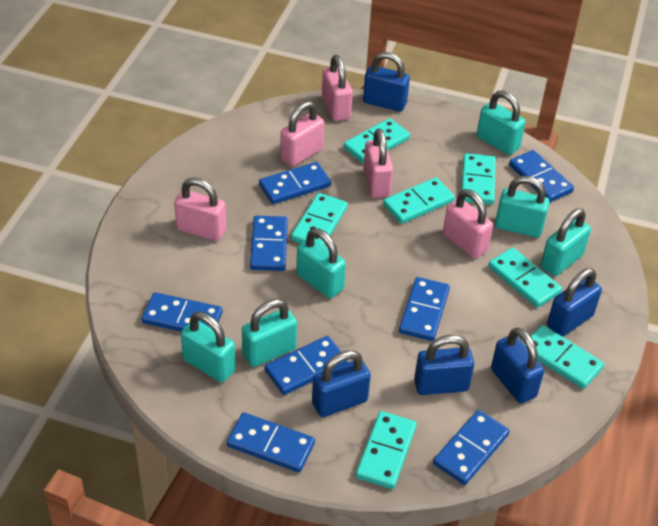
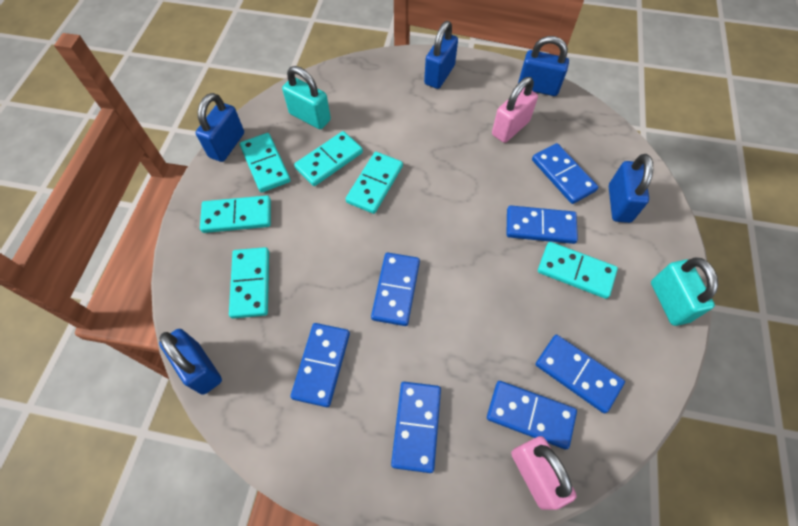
blue domino: [142,292,223,332] [227,412,315,472] [250,216,288,271] [259,162,331,204] [265,336,348,395] [399,277,450,341] [433,410,510,485] [509,150,574,202] = 8 -> [291,323,350,407] [371,253,420,326] [391,382,441,473] [487,381,577,449] [506,205,578,244] [532,143,598,204] [536,335,625,413] = 7
pink padlock: [174,178,226,241] [280,101,324,167] [322,55,353,121] [363,128,393,198] [443,189,493,259] = 5 -> [492,77,538,143] [511,436,577,510] = 2
turquoise domino: [291,193,348,246] [344,118,410,164] [356,411,417,489] [383,177,455,224] [461,153,496,205] [488,247,562,308] [524,325,604,389] = 7 -> [200,195,271,233] [229,247,269,319] [240,133,291,193] [294,131,363,186] [346,152,403,214] [538,242,618,299] = 6
turquoise padlock: [181,312,236,382] [242,299,297,367] [296,228,346,298] [477,90,526,155] [495,176,550,238] [541,208,591,276] = 6 -> [282,66,331,129] [651,257,718,326] = 2

